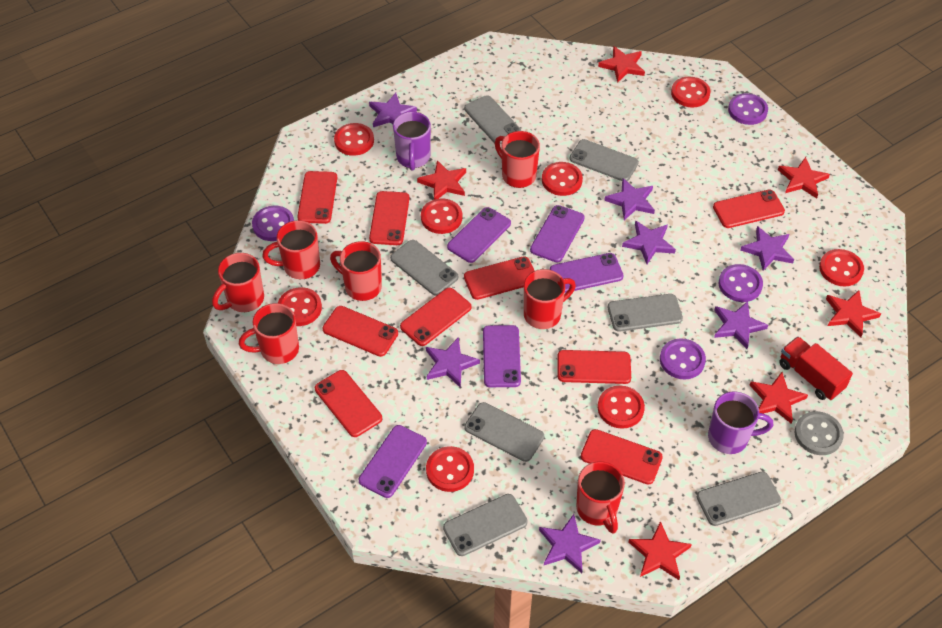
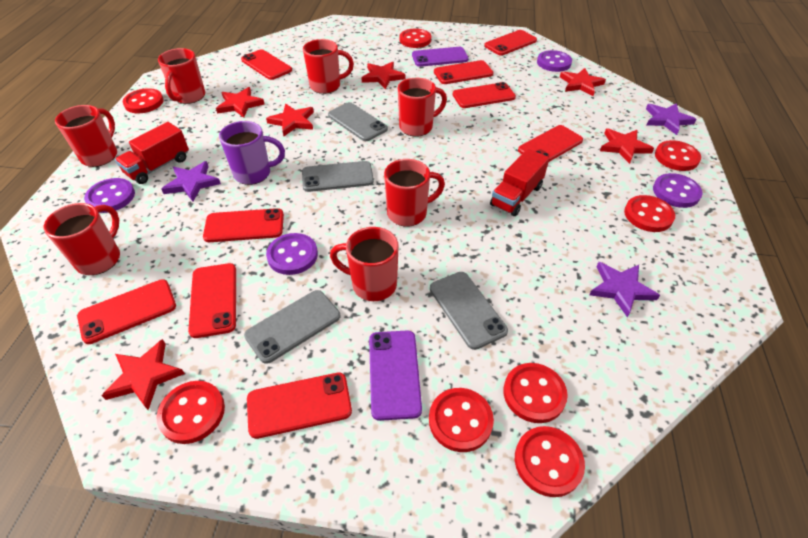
grey button: [795,411,844,455] = 1 -> none = 0
grey phone: [390,240,458,295] [443,494,528,556] [464,95,521,144] [464,402,544,462] [570,139,639,181] [608,294,683,332] [697,472,781,526] = 7 -> [244,290,340,364] [302,161,374,192] [328,102,388,141] [430,272,508,350] = 4
purple mug: [393,112,431,171] [708,391,773,454] = 2 -> [219,121,285,185] = 1
purple phone: [359,425,427,498] [447,207,511,263] [483,325,521,387] [530,205,585,262] [550,253,624,293] = 5 -> [369,330,422,421] [412,47,469,67] = 2
purple star: [369,93,417,127] [426,338,480,388] [539,514,601,573] [604,178,655,220] [622,220,676,264] [714,301,768,349] [740,226,794,271] = 7 -> [161,161,221,202] [589,262,660,317] [646,103,697,135] = 3
red truck: [779,336,853,400] = 1 -> [115,122,189,184] [490,149,549,216] = 2

